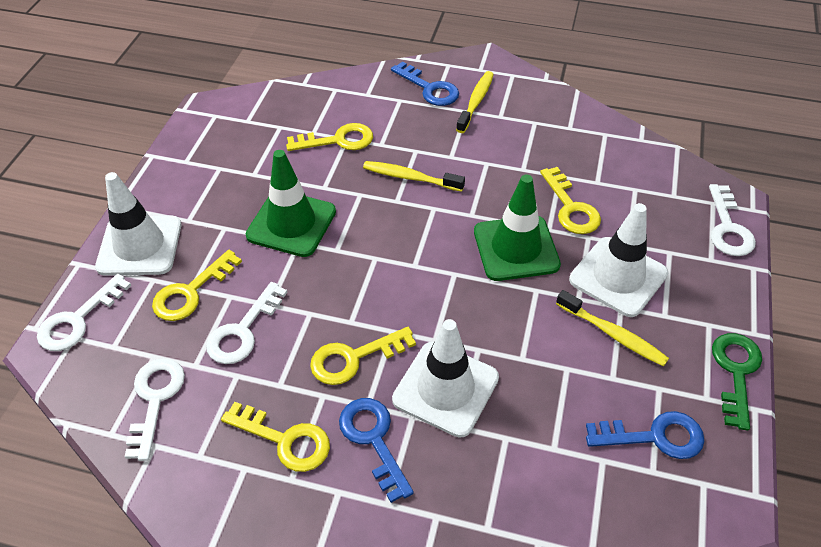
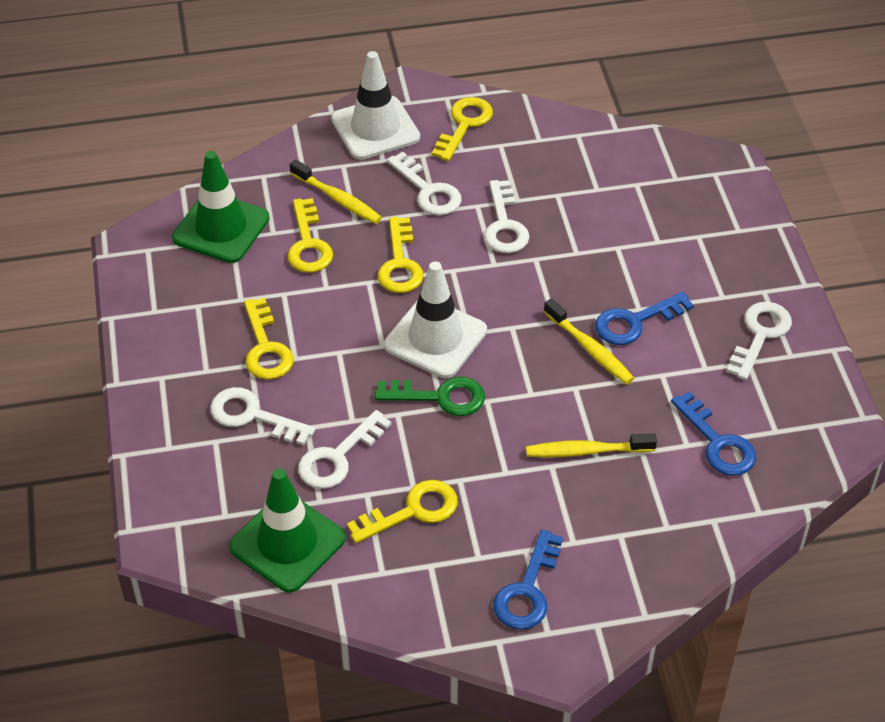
white key: [37,274,131,351] [125,358,185,461] [206,282,287,364] [709,184,756,256] = 4 -> [210,387,315,445] [298,410,391,489] [387,152,462,215] [484,180,530,253] [727,302,792,380] = 5
white traffic cone: [95,172,181,276] [392,319,499,438] [569,203,668,317] = 3 -> [331,51,420,160] [384,261,487,378] = 2

